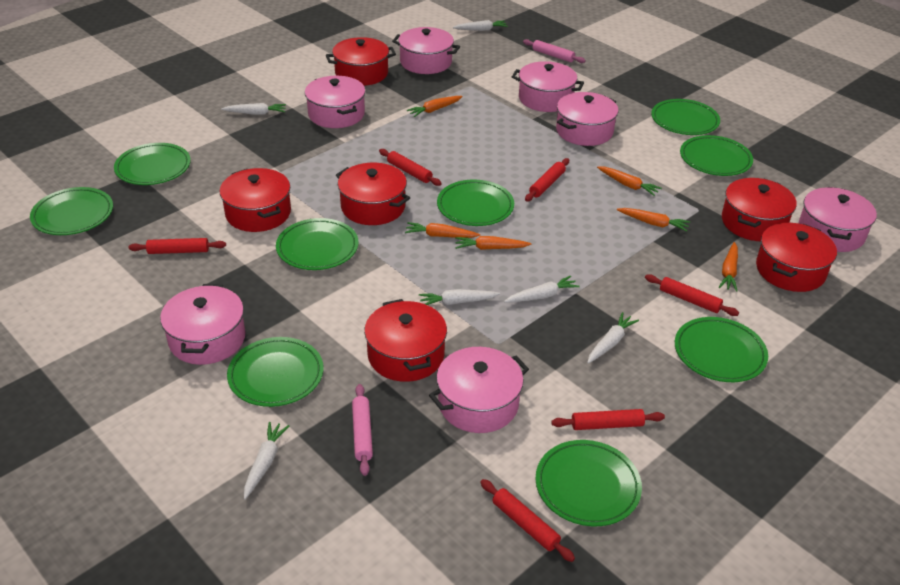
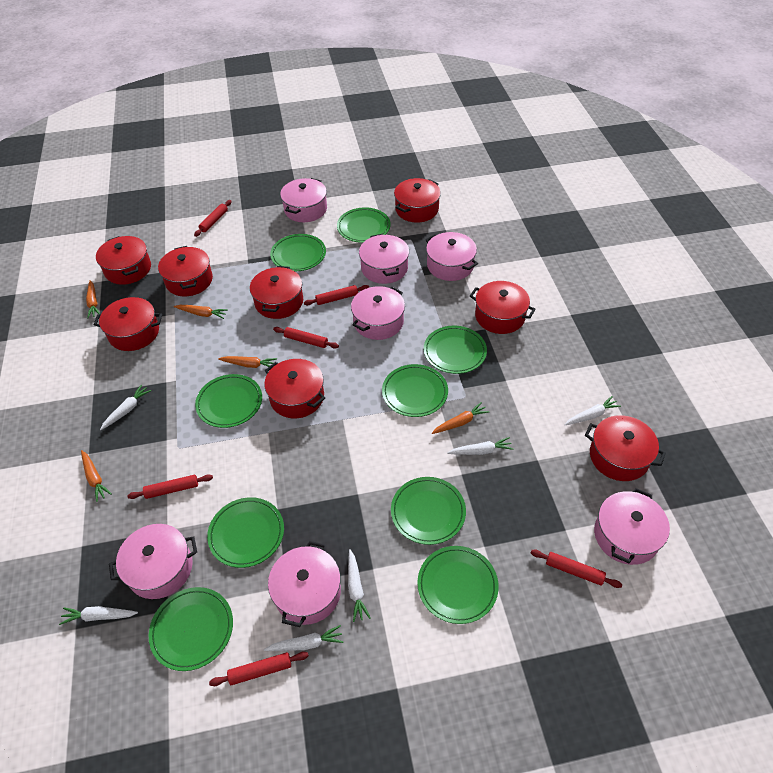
orange carrot: [405,222,480,238] [407,96,463,117] [455,236,531,250] [597,166,662,196] [617,208,690,232] [719,242,738,292] = 6 -> [81,450,111,502] [86,280,100,318] [174,305,228,319] [218,356,277,368] [432,402,489,434] = 5
pink rolling pin: [352,384,373,476] [523,39,586,63] = 2 -> none = 0
red pot: [219,168,291,232] [326,37,396,86] [336,163,410,225] [364,299,447,382] [722,178,797,241] [756,223,837,292] = 6 -> [94,297,162,351] [96,236,151,285] [158,246,213,296] [250,266,303,319] [264,359,325,418] [394,178,441,223] [470,281,536,334] [585,415,666,481] = 8

